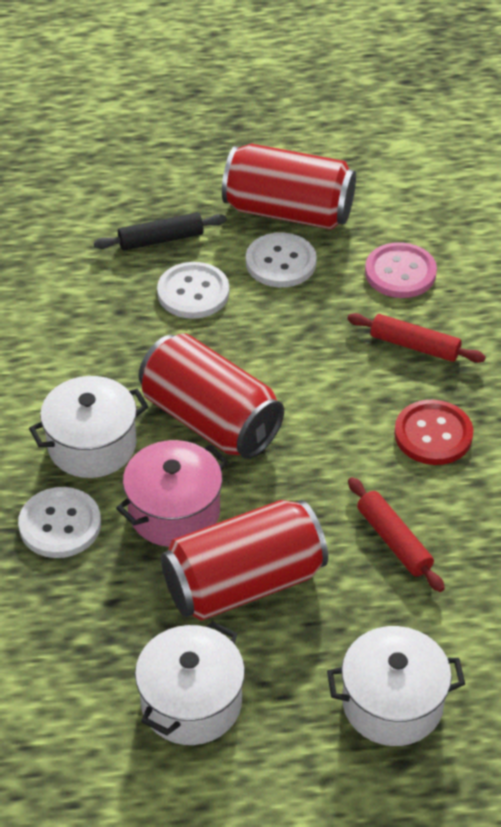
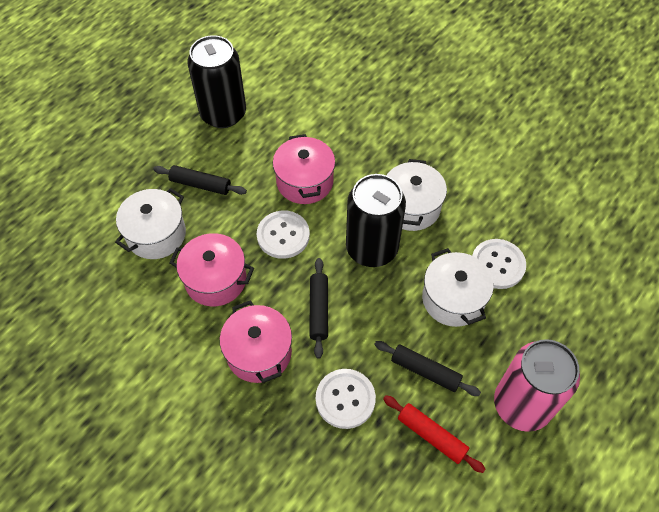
black can: none = 0 -> [188,35,246,128] [346,174,406,267] = 2
black rolling pin: [94,213,227,251] = 1 -> [153,165,247,195] [309,258,328,359] [374,341,481,396] = 3
pink button: [365,242,437,298] = 1 -> none = 0
pink can: none = 0 -> [494,339,580,432] = 1
pink pot: [116,440,228,547] = 1 -> [169,233,254,306] [220,300,292,383] [273,134,335,204] = 3
red button: [394,400,473,465] = 1 -> none = 0
red can: [139,334,284,459] [161,500,328,621] [222,144,356,230] = 3 -> none = 0
red rolling pin: [347,313,486,363] [348,477,445,592] = 2 -> [383,395,485,473] = 1

